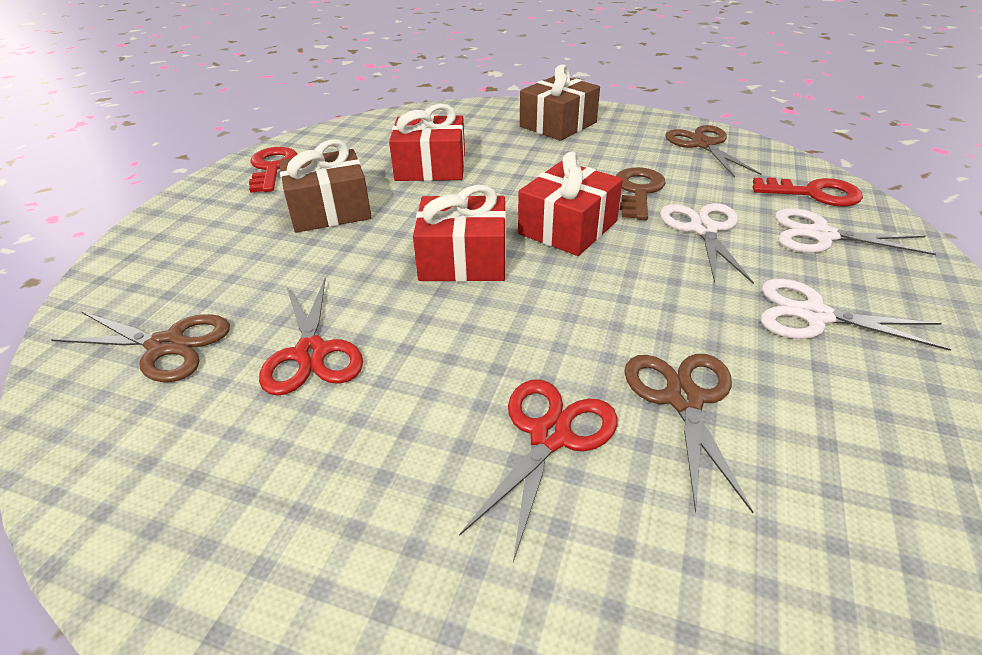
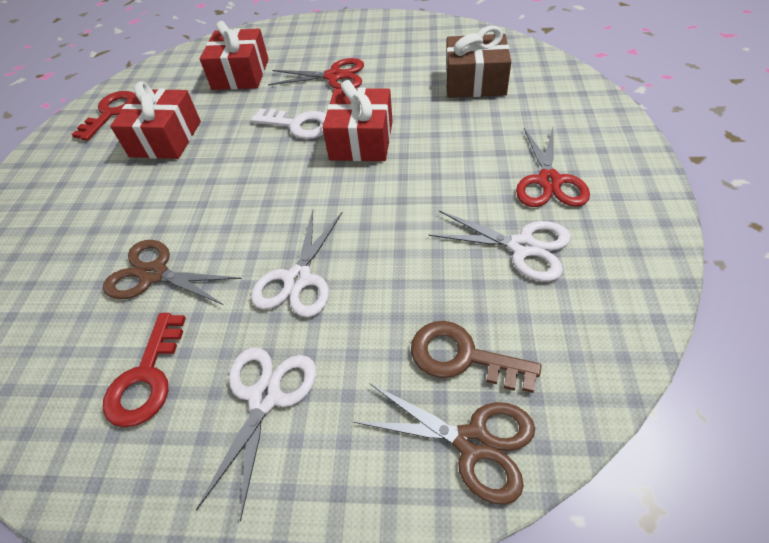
brown gift: [279,140,371,233] [520,65,600,141] = 2 -> [446,26,511,98] = 1
brown scissors: [51,311,230,382] [624,354,754,513] [665,125,762,178] = 3 -> [103,240,242,305] [353,383,535,505] = 2
white key: none = 0 -> [251,109,326,139] = 1

